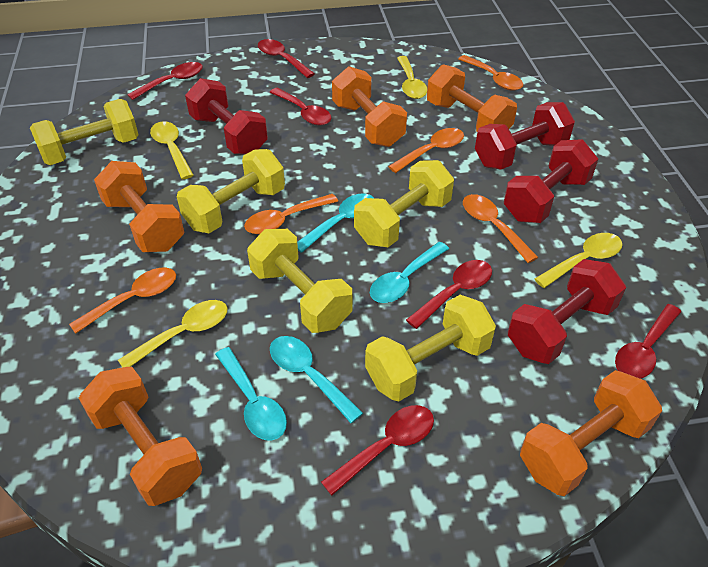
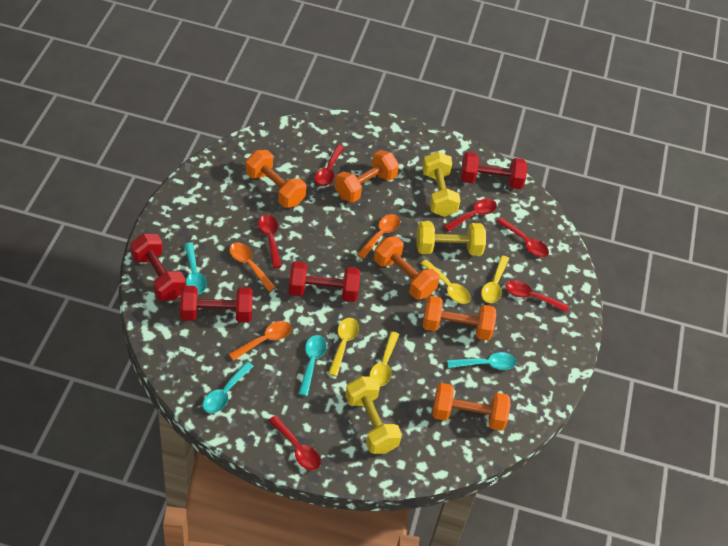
orange spoon: [69,267,176,334] [244,194,338,234] [388,128,464,173] [458,55,523,91] [463,194,538,263] = 5 -> [229,243,275,291] [229,321,292,361] [357,214,400,259] = 3
yellow dumbbell: [30,99,139,165] [177,149,285,233] [247,229,352,333] [354,160,454,247] [365,295,496,402] = 5 -> [345,376,402,454] [416,221,486,256] [422,151,461,217] = 3

